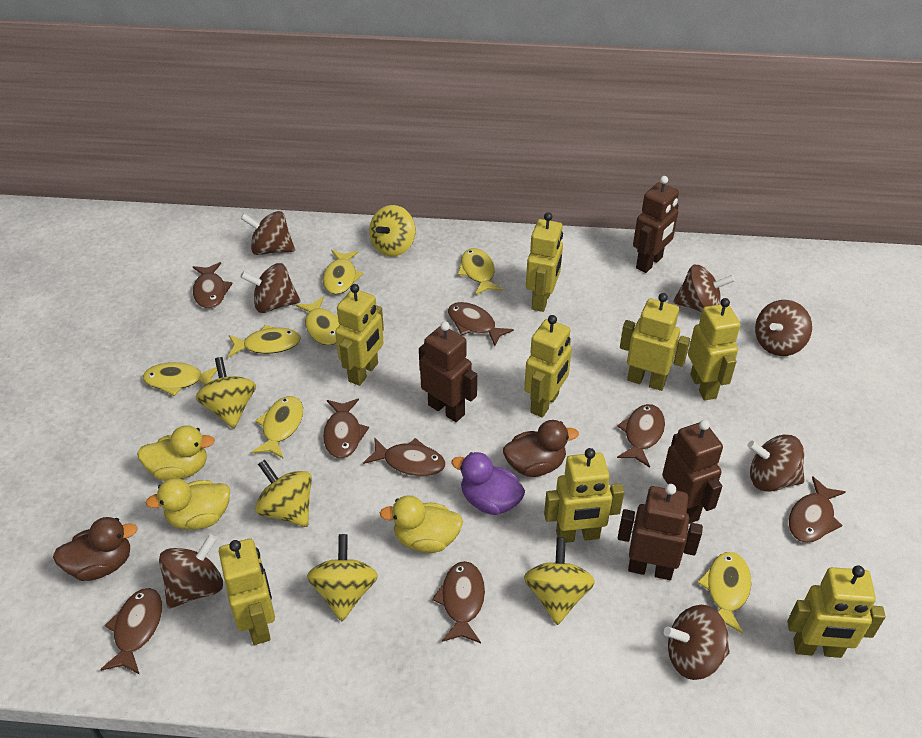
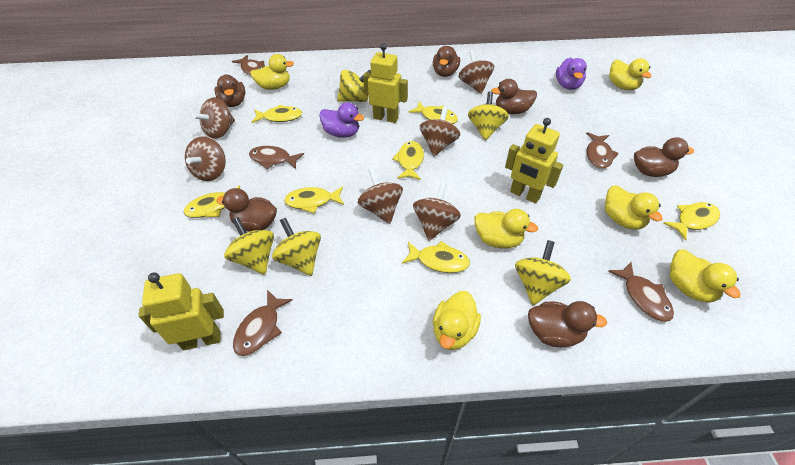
brown duck: [53,517,138,581] [503,420,579,477] = 2 -> [214,74,245,107] [216,188,277,232] [433,46,460,77] [491,79,537,114] [528,301,607,347] [634,137,694,177] = 6
brown fish: [100,588,162,674] [193,262,233,309] [323,398,369,459] [363,438,445,477] [432,561,485,643] [448,302,514,346] [617,404,665,467] [789,476,846,543] = 8 -> [232,55,265,75] [233,290,293,356] [249,146,304,169] [586,132,619,169] [608,262,674,322] = 5
brown robot: [419,322,477,422] [618,484,703,580] [633,176,679,273] [662,420,723,524] = 4 -> none = 0
brown spinning top: [159,534,223,609] [240,263,301,313] [241,211,295,255] [664,605,730,680] [673,265,735,312] [748,435,804,492] [755,300,812,356] = 7 -> [185,137,226,181] [193,97,235,139] [358,168,403,224] [413,182,461,241] [420,107,460,156] [459,50,494,94] = 6
purple duck: [451,452,525,515] = 1 -> [319,102,364,138] [556,58,587,90] = 2
yellow duck: [137,425,215,481] [145,478,230,530] [380,495,463,553] = 3 -> [250,54,294,90] [433,291,481,350] [474,209,538,249] [605,186,663,230] [609,58,652,90] [670,250,741,303] = 6
yellow robot: [219,539,275,645] [335,284,384,386] [524,315,572,418] [526,212,563,312] [544,448,624,543] [620,293,690,391] [688,298,741,400] [787,565,886,658] = 8 -> [138,272,224,350] [363,44,408,123] [505,118,563,203] = 3

